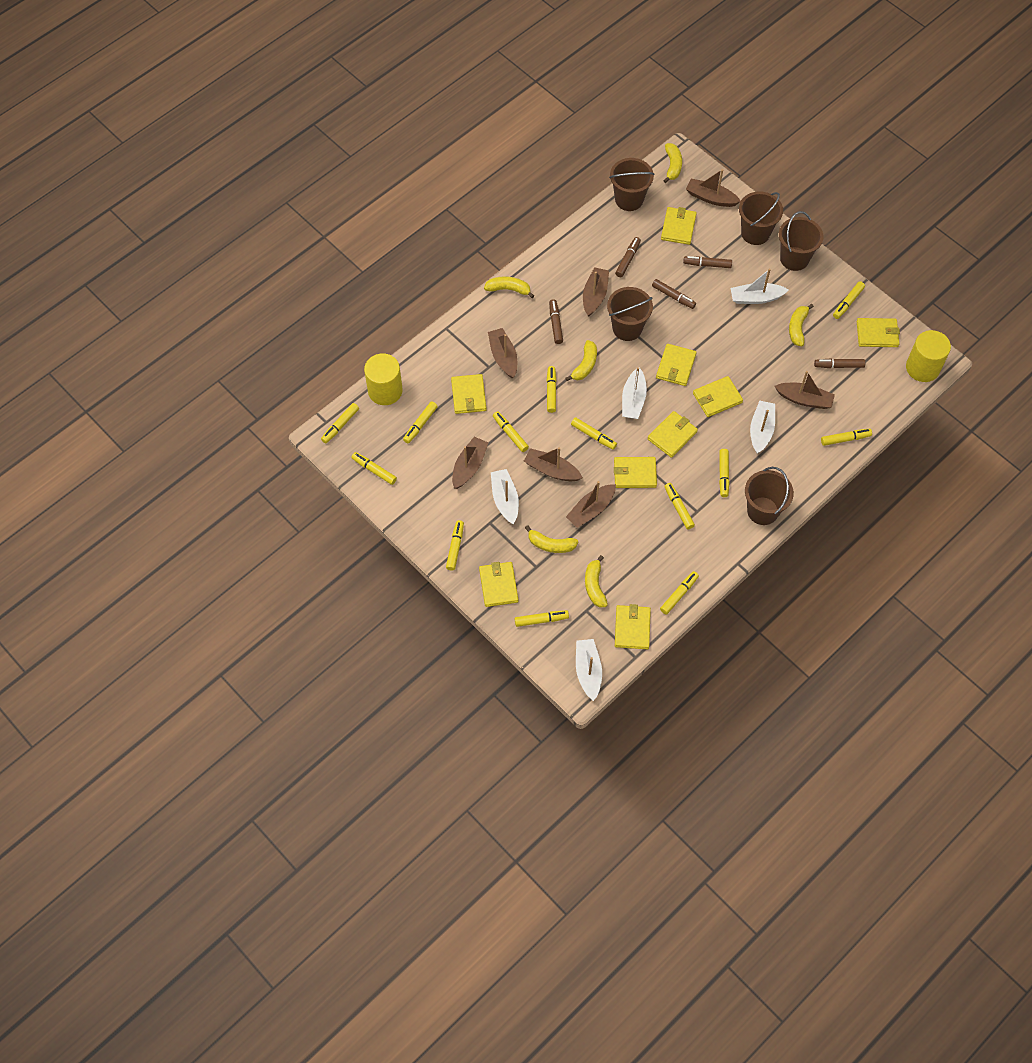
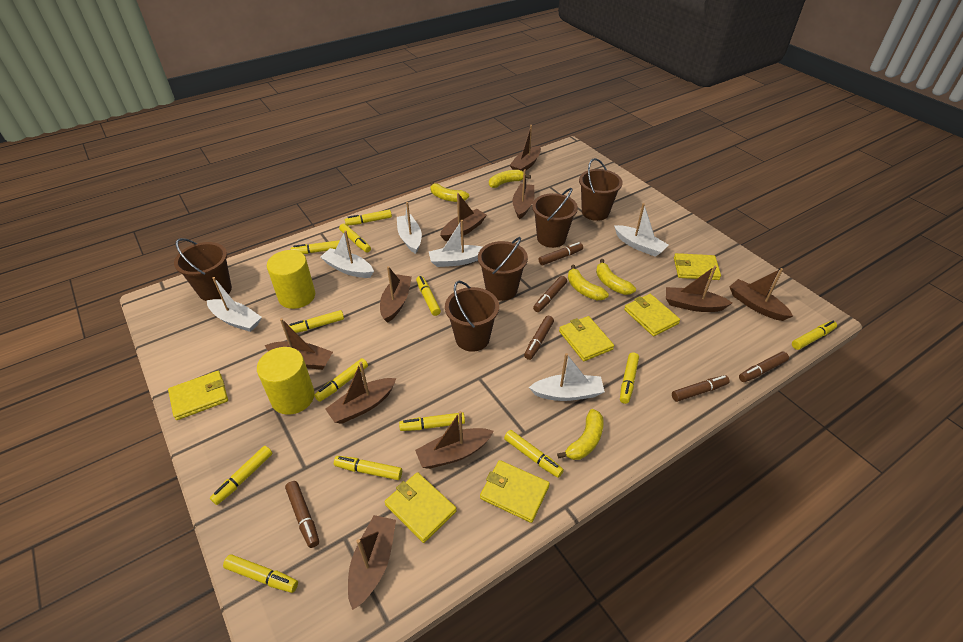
brown boat: [452,437,489,489] [488,328,517,378] [524,447,583,481] [566,481,616,528] [583,267,609,316] [686,169,741,207] [775,371,835,409] = 7 -> [265,318,333,370] [325,362,396,424] [348,515,396,610] [380,266,412,323] [415,411,494,469] [440,193,487,241] [510,125,541,172] [513,169,534,220] [666,266,732,312] [729,268,793,321] = 10
brown marker: [549,299,563,344] [615,237,641,277] [652,279,696,309] [683,256,732,268] [814,358,865,368] = 5 -> [285,481,319,548] [524,316,554,360] [533,276,567,312] [538,242,583,265] [672,375,730,402] [739,352,789,382] = 6
white boat: [491,469,519,524] [576,639,602,701] [622,367,647,419] [731,269,788,304] [750,401,775,454] = 5 -> [207,277,262,332] [320,230,374,278] [397,202,422,254] [429,220,483,267] [529,353,605,401] [614,203,668,257] = 6
yellow banana: [484,276,534,298] [525,525,578,553] [565,340,597,381] [585,555,608,607] [663,143,682,183] [789,304,814,346] = 6 -> [430,181,469,202] [489,170,531,188] [557,409,604,460] [568,265,609,300] [596,259,636,295] = 5
yellow wallet: [451,374,487,414] [479,562,519,607] [614,457,657,488] [615,604,651,649] [648,411,698,458] [656,344,697,386] [661,207,697,245] [693,376,743,417] [857,318,900,347] = 9 -> [168,371,228,420] [384,472,457,543] [480,460,550,523] [559,316,614,361] [624,294,680,336] [674,253,721,280] = 6

